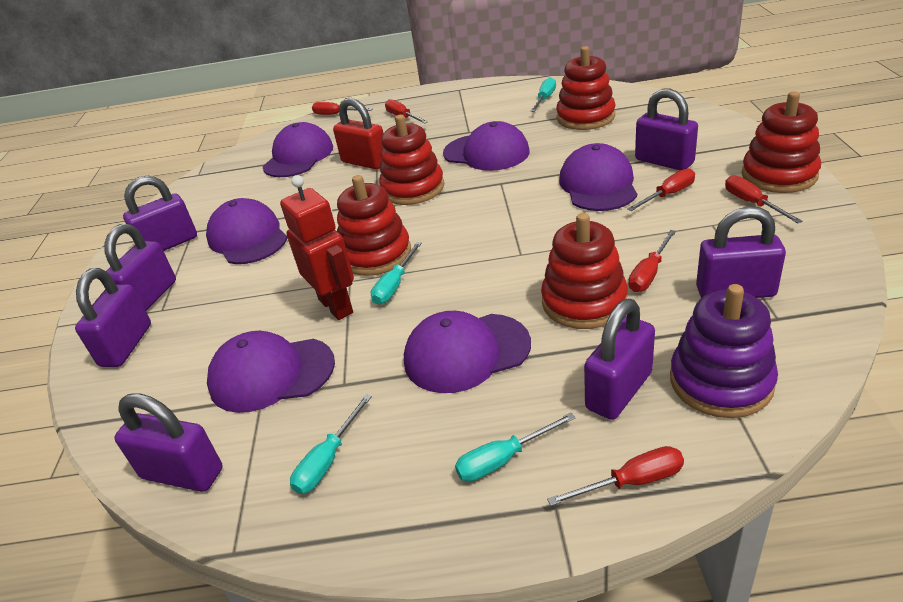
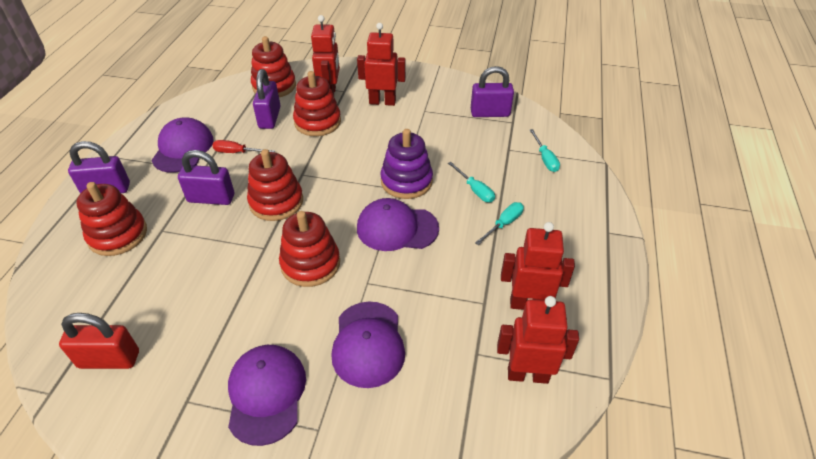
purple cap: [206,198,287,264] [207,331,335,413] [262,122,333,177] [404,311,531,393] [443,121,529,171] [559,143,637,211] = 6 -> [151,118,214,173] [228,345,306,446] [331,301,405,388] [357,198,439,251] = 4
purple padlock: [75,268,151,367] [104,224,176,311] [114,393,223,492] [123,175,197,251] [584,299,655,420] [635,88,698,170] [696,206,786,298] = 7 -> [68,141,130,194] [178,150,234,205] [253,69,281,129] [471,66,514,117] = 4
red robot: [280,175,354,320] = 1 -> [311,15,340,96] [357,23,406,106] [497,296,579,384] [501,222,575,310] = 4
red screwdriver: [312,102,373,115] [385,99,428,124] [547,446,684,506] [627,168,695,211] [628,230,676,292] [725,175,802,224] = 6 -> [212,140,275,153] = 1
turquoise screwdriver: [290,394,372,494] [371,242,422,305] [455,413,576,482] [530,77,556,112] = 4 -> [448,162,495,202] [475,202,524,245] [530,129,560,172] = 3

